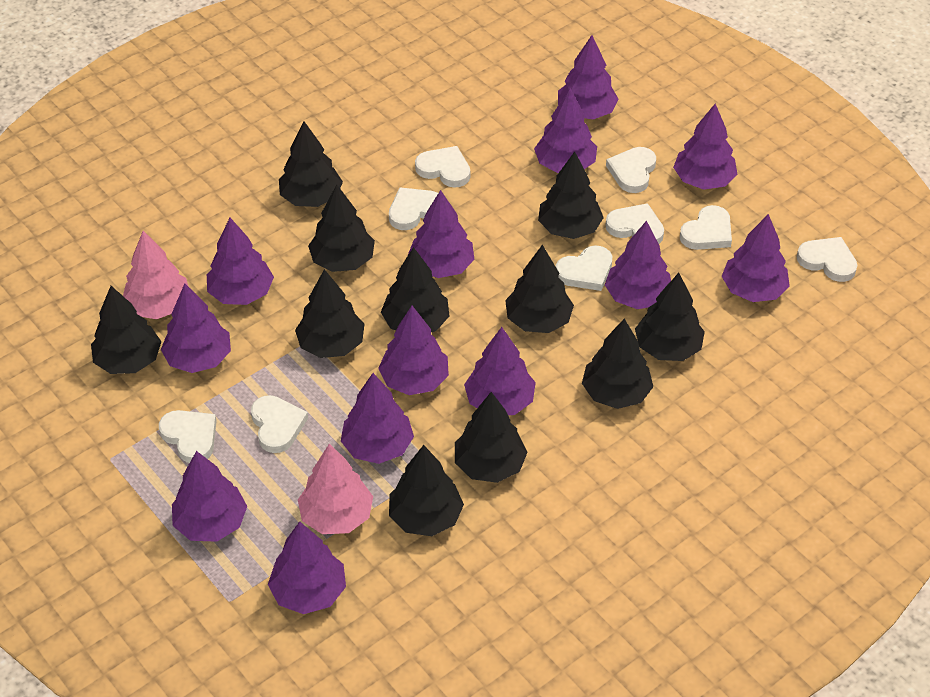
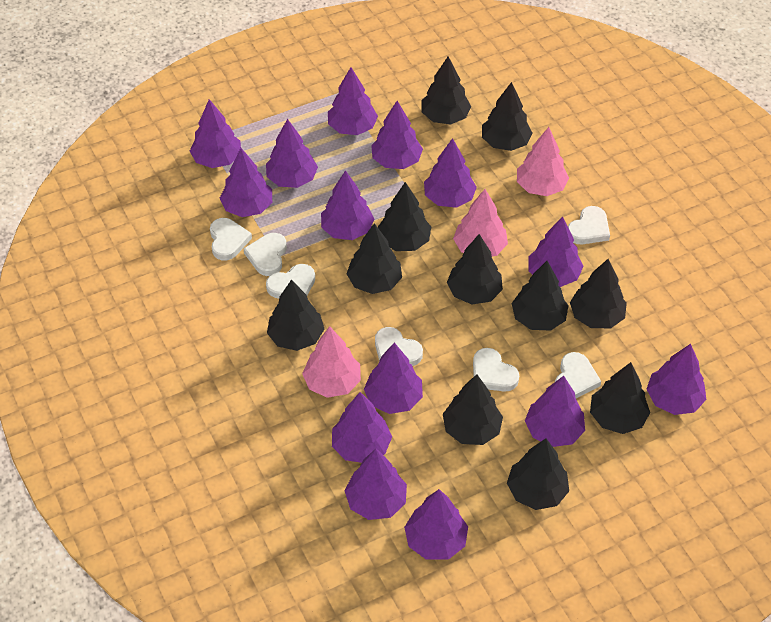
pink tree: [123,231,189,319] [298,444,373,534] = 2 -> [302,326,361,398] [453,189,508,256] [517,127,569,196] = 3
purple tree: [161,283,231,373] [172,451,247,542] [207,218,274,305] [268,521,346,614] [341,373,414,464] [378,306,449,395] [408,190,475,278] [464,327,536,415] [534,88,597,173] [558,35,619,119] [605,221,671,309] [673,104,737,190] [722,214,790,302] = 13 -> [190,99,241,168] [220,148,272,217] [266,119,318,188] [321,170,374,240] [328,67,378,135] [332,392,392,463] [345,449,407,520] [364,343,423,414] [371,101,423,169] [404,489,468,560] [424,138,477,208] [525,376,585,447] [529,216,584,287] [647,344,706,415] = 14
white heart: [159,410,217,463] [251,395,308,453] [389,187,438,230] [415,146,470,188] [556,245,612,291] [605,203,664,244] [606,147,656,193] [680,205,732,250] [797,237,857,282] = 9 -> [210,218,252,260] [243,233,287,276] [266,264,315,299] [375,327,423,366] [473,348,519,392] [555,352,601,398] [568,206,610,244] = 7

